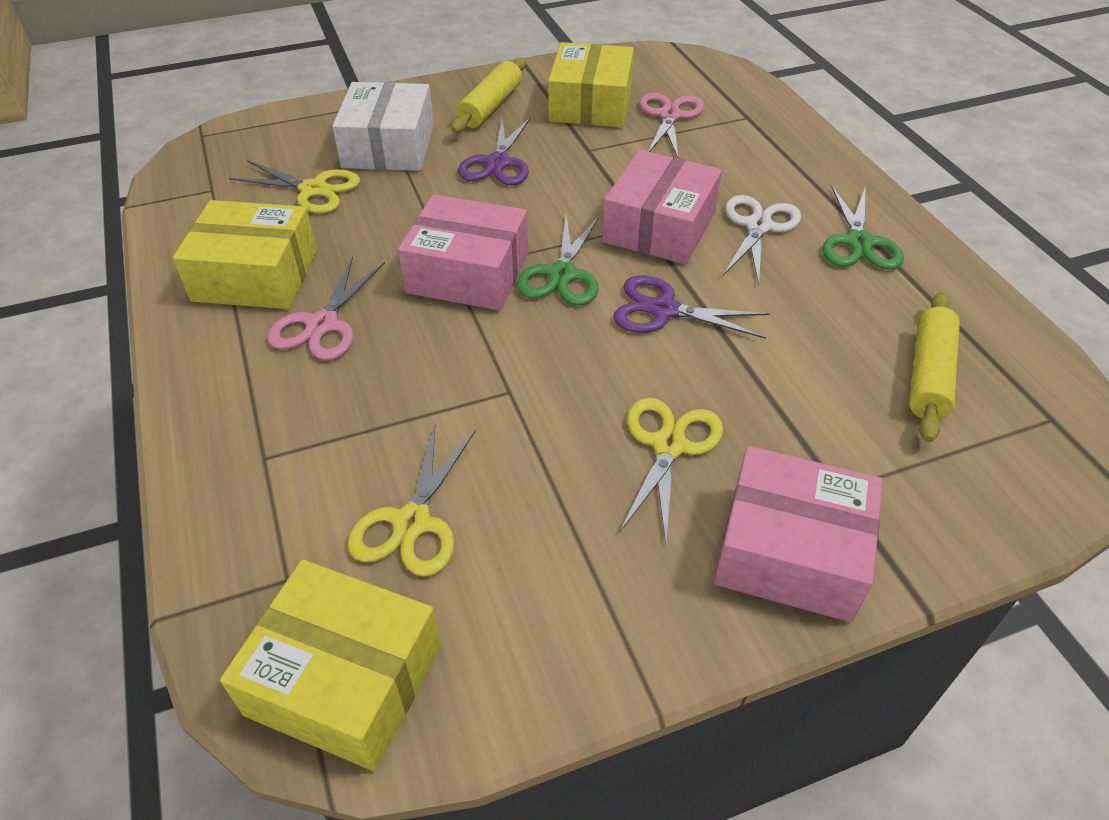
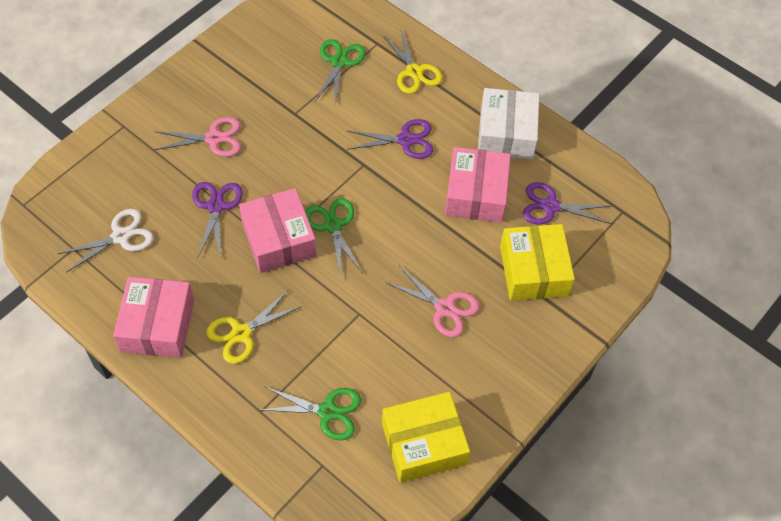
green scissors: [516,216,599,305] [822,186,904,269] = 2 -> [260,386,361,441] [305,198,363,275] [315,39,366,106] = 3
purple scissors: [458,116,531,185] [613,275,770,339] = 2 -> [192,182,243,257] [347,119,433,159] [523,182,611,224] = 3
yellow box: [173,200,317,309] [220,560,441,771] [548,42,634,127] = 3 -> [382,392,470,483] [500,224,575,301] = 2
yellow rolling pin: [451,58,526,133] [909,292,960,442] = 2 -> none = 0
yellow scissors: [229,160,360,213] [347,425,476,577] [619,398,723,543] = 3 -> [206,290,302,364] [382,30,443,94] = 2

